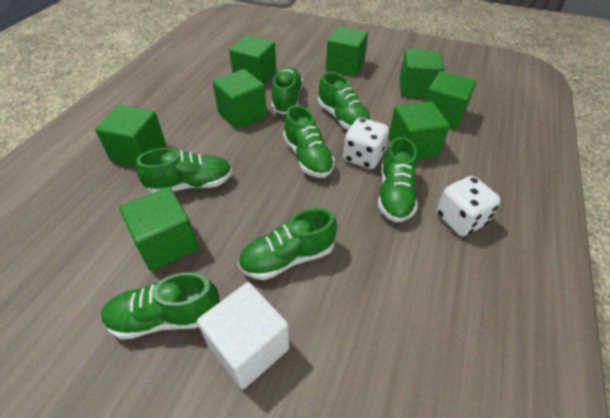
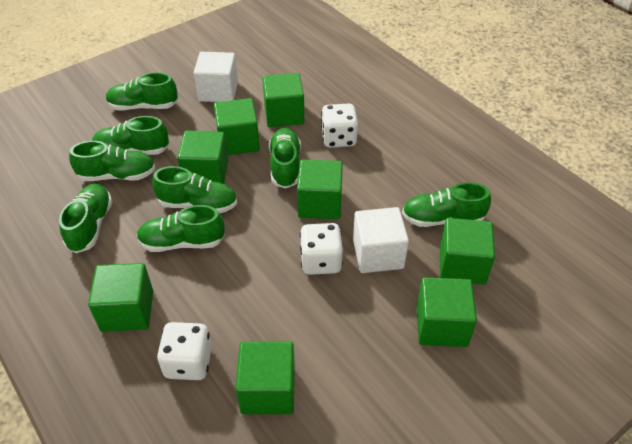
green shoe: [101,272,220,340] [136,148,232,193] [238,208,337,280] [272,67,303,115] [283,105,335,178] [318,72,371,130] [378,137,417,222] = 7 -> [59,184,112,253] [69,141,156,181] [92,116,169,155] [106,72,178,110] [136,205,225,252] [152,166,237,213] [269,128,301,188] [402,182,491,227] = 8
white cube: [197,282,289,389] = 1 -> [194,52,238,102] [353,207,409,273] = 2
white dice: [343,118,389,169] [436,176,501,236] = 2 -> [157,322,212,380] [300,223,343,275] [321,104,358,148] = 3

